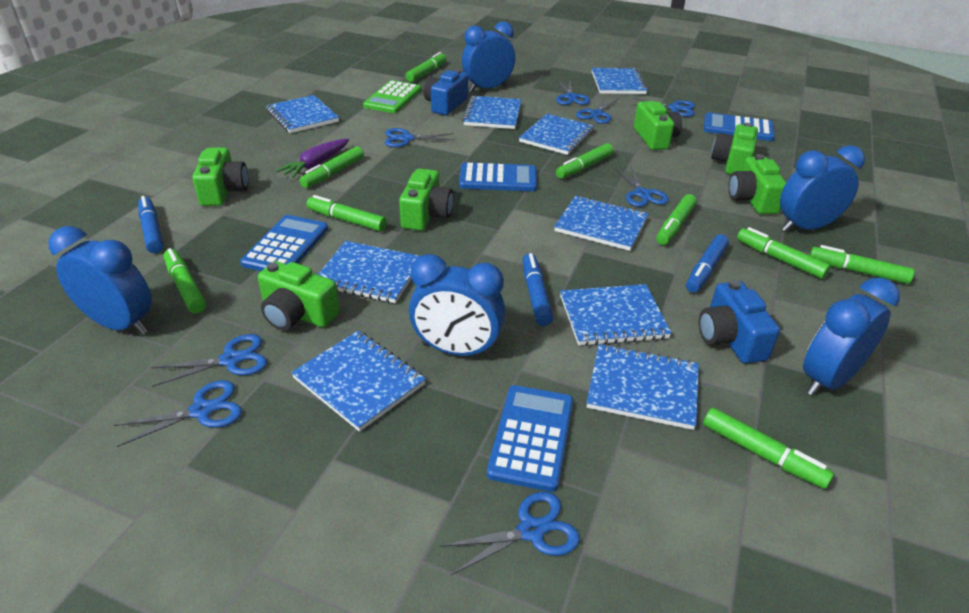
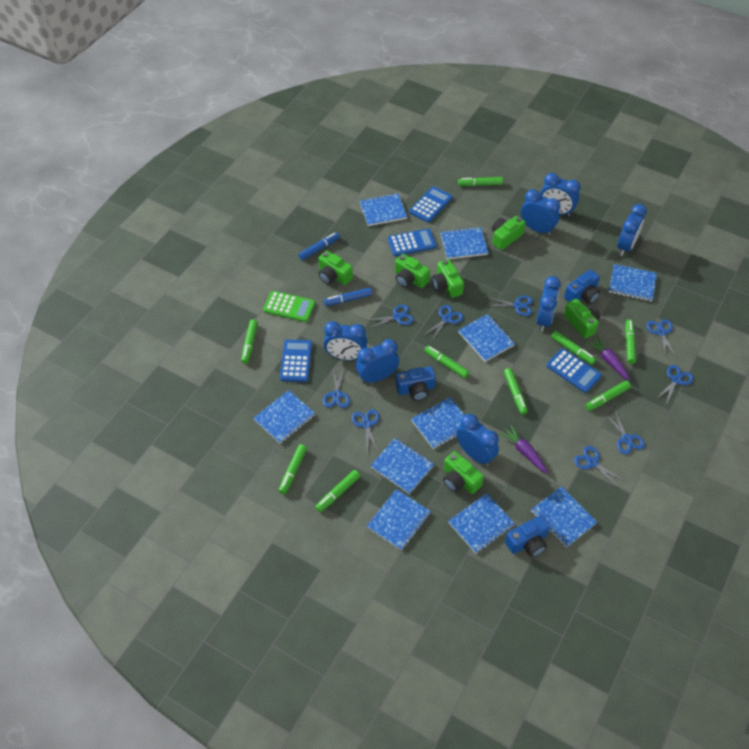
blue camera: [424,69,468,115] [699,280,780,364] = 2 -> [396,366,436,401] [505,515,550,557] [564,269,600,304] = 3
blue clock: [48,226,152,335] [409,254,506,357] [462,21,515,92] [780,145,865,232] [803,277,900,396] = 5 -> [324,321,367,360] [356,339,399,383] [456,414,499,466] [521,189,560,235] [536,276,561,331] [540,173,581,216] [617,204,647,256] = 7
blue marker: [138,196,164,253] [522,253,553,326] [686,234,729,293] = 3 -> [299,232,340,260] [324,287,372,306] = 2
blue notebook: [266,95,339,133] [291,331,426,432] [318,241,420,303] [462,96,521,129] [519,114,594,155] [554,195,648,251] [560,284,672,346] [586,344,699,430] [592,68,648,94] = 9 -> [253,390,315,444] [360,193,407,226] [367,489,431,550] [370,438,434,494] [411,397,464,449] [440,227,488,259] [448,493,515,553] [458,314,515,362] [531,486,597,547] [609,264,657,301] = 10
blue scissors: [114,380,242,447] [151,334,267,387] [385,128,454,147] [439,492,580,575] [556,79,590,105] [576,97,619,124] [615,166,669,207] [631,98,695,117] = 8 -> [323,368,350,408] [352,410,379,453] [369,305,414,329] [424,305,463,342] [486,295,533,316] [574,446,625,488] [604,409,645,454] [647,319,676,359] [656,365,694,404] = 9
purple carrot: [276,139,349,178] = 1 -> [499,425,548,474] [586,336,630,381] = 2

